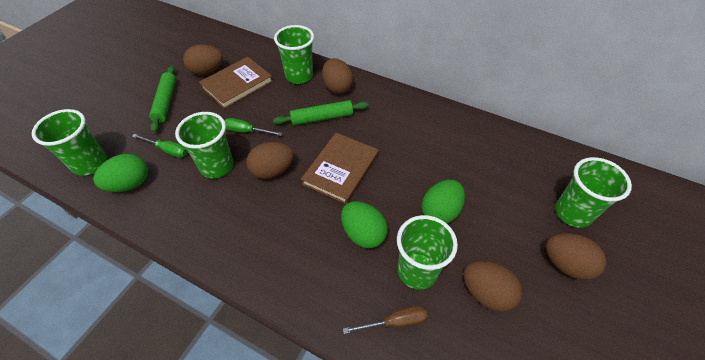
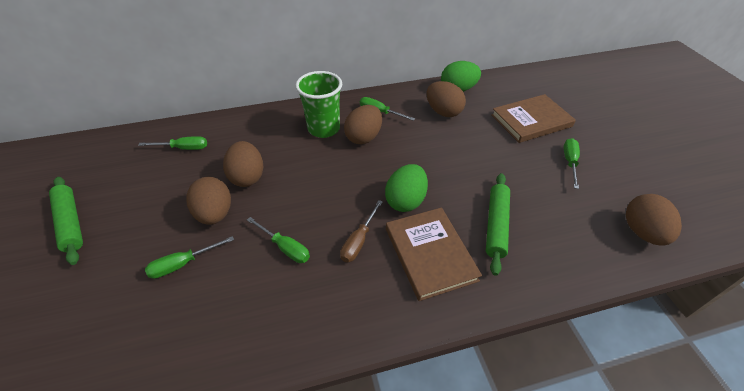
green cup: [32,109,107,176] [175,112,233,178] [274,25,314,84] [397,215,458,290] [555,157,632,228] = 5 -> [295,71,342,138] = 1
green egg: [93,154,148,192] [341,201,388,248] [421,180,465,224] = 3 -> [385,164,428,212] [441,61,481,92] = 2
green screwdriver: [132,134,188,158] [224,118,282,136] = 2 -> [138,136,207,150] [145,236,234,279] [247,217,310,263] [360,97,415,121] [564,138,580,189] = 5

